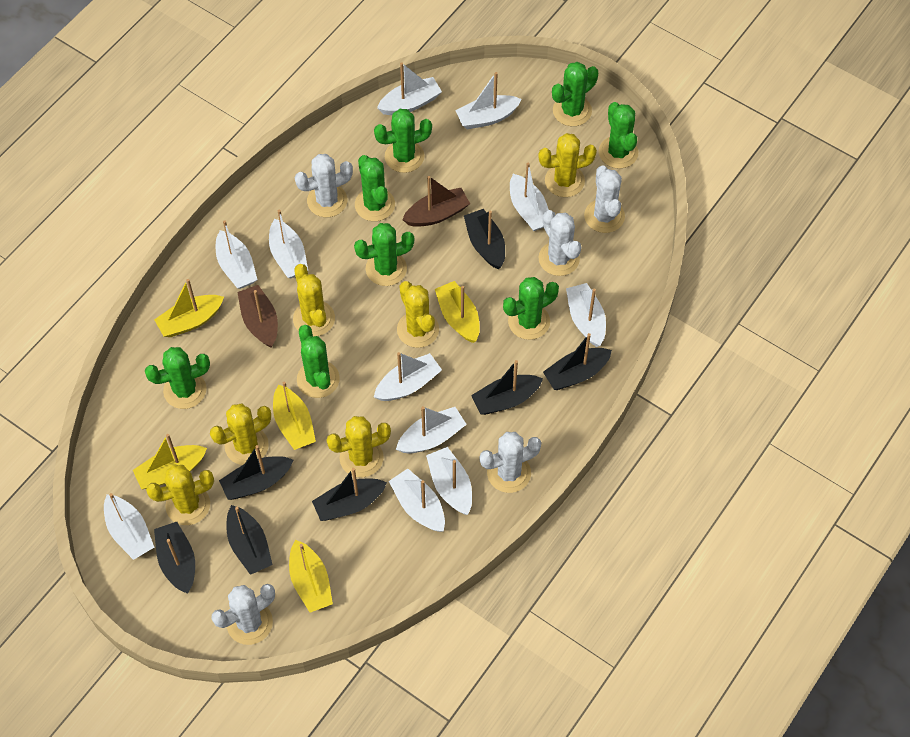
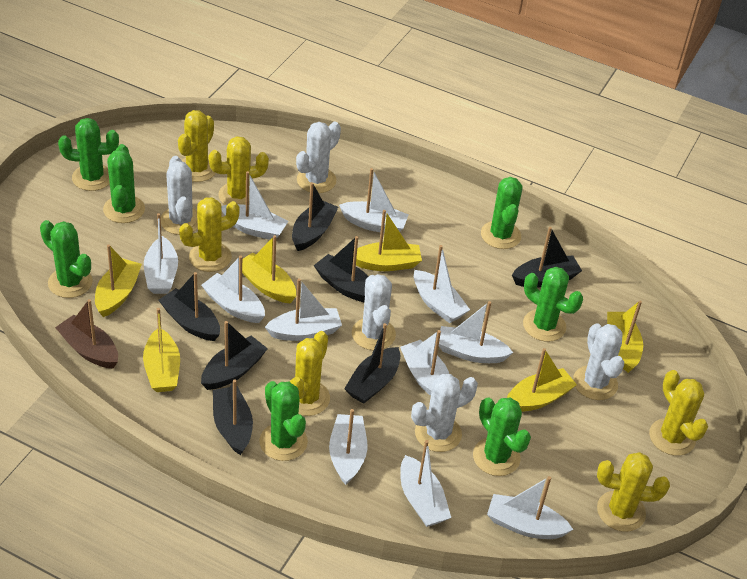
brown boat: [237,285,278,347] [402,176,470,227] = 2 -> [55,299,118,369] = 1
green cactus: [145,347,210,409] [297,325,340,398] [354,223,414,286] [355,155,395,221] [374,109,432,173] [503,277,559,340] [552,62,598,126] [599,102,638,169] = 8 -> [40,220,93,298] [58,118,119,191] [103,144,145,223] [259,381,308,461] [473,397,531,476] [481,177,523,249] [523,267,583,342] = 7
yellow boat: [133,434,207,489] [154,279,224,337] [273,381,316,450] [289,540,333,612] [435,281,480,343] = 5 -> [95,244,142,317] [143,308,180,392] [242,235,296,303] [353,210,422,271] [507,348,577,412] [607,300,643,373] = 6

